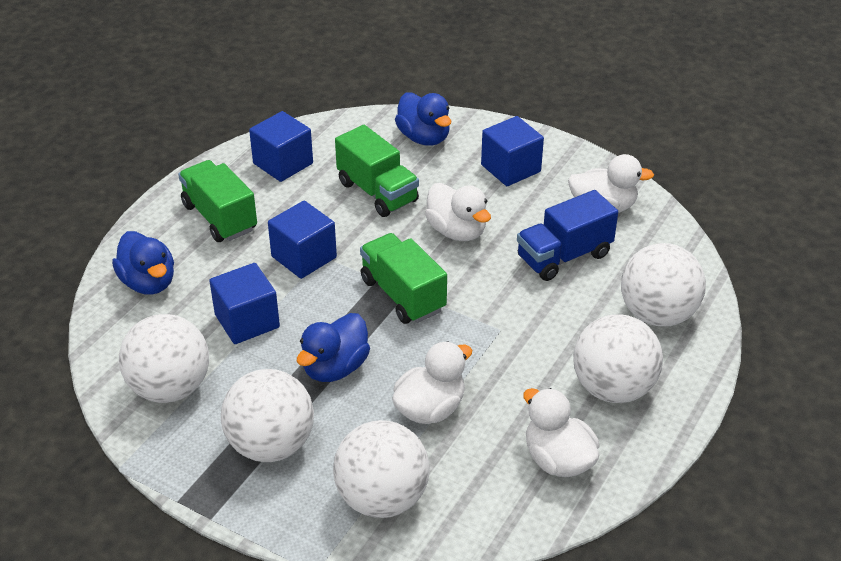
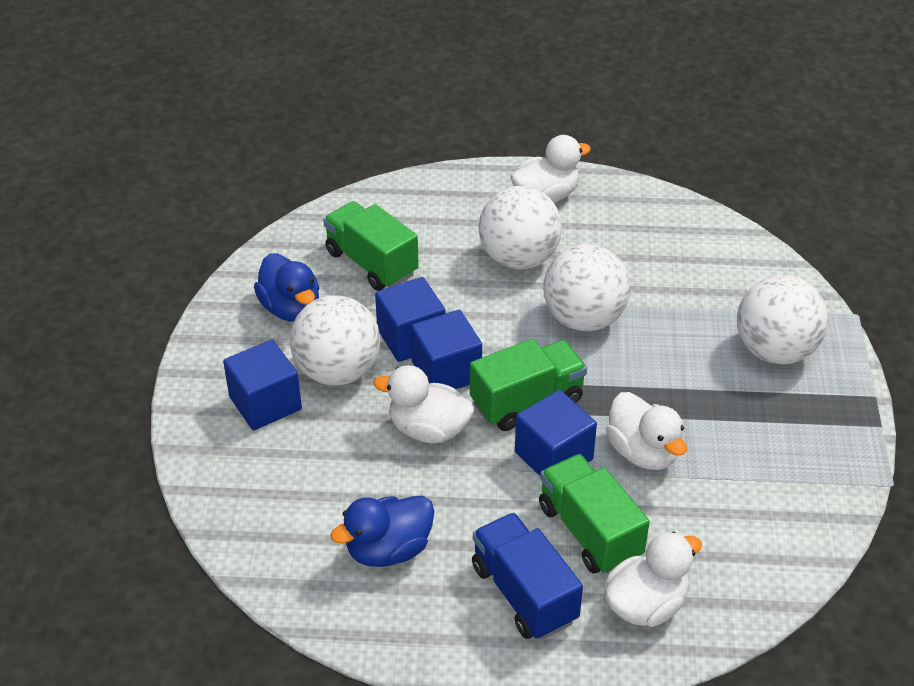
blue duck: [112,231,174,295] [297,313,370,382] [395,92,451,146] = 3 -> [254,253,319,322] [330,496,434,567] = 2
white ball: [119,314,209,403] [221,369,314,462] [333,420,430,518] [573,314,663,403] [621,243,706,327] = 5 -> [290,295,380,386] [478,186,562,270] [543,244,630,331] [737,275,828,364] = 4

